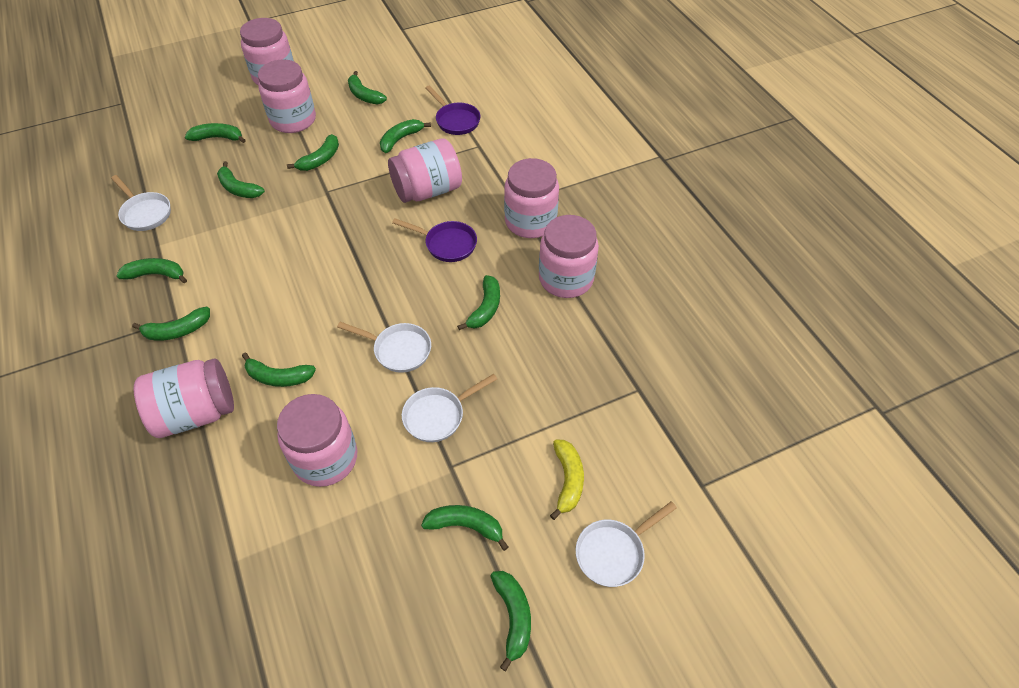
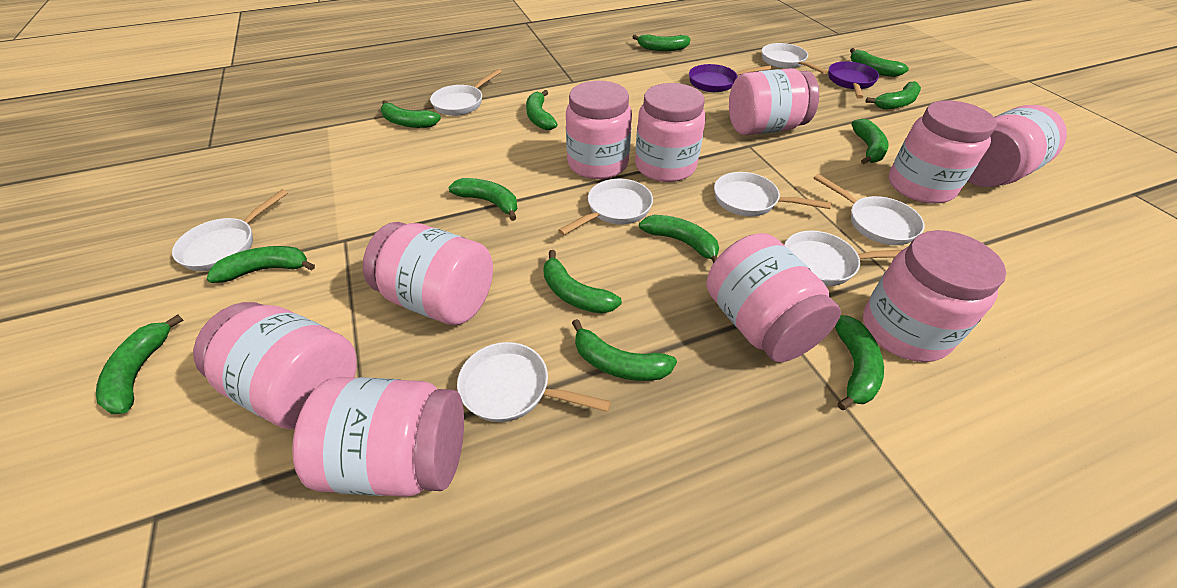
green banana: [116,258,187,284] [132,307,210,341] [185,123,246,143] [217,161,265,198] [242,353,316,387] [287,134,339,171] [348,71,387,105] [380,119,431,153] [421,505,508,551] [457,275,500,330] [490,571,531,671] = 11 -> [96,314,184,414] [207,246,315,283] [381,100,441,128] [448,178,517,221] [526,90,558,130] [543,250,622,314] [572,319,677,381] [633,34,691,51] [639,215,719,263] [835,315,884,410] [850,48,909,77] [851,119,889,164] [865,81,921,110] = 13
pink jar: [134,358,234,438] [240,18,294,85] [258,59,316,133] [277,394,357,487] [388,138,462,203] [504,158,559,238] [539,215,599,298] = 7 -> [193,302,357,430] [292,377,464,497] [363,222,493,325] [566,81,632,179] [635,83,706,182] [706,233,841,362] [729,68,819,135] [863,230,1006,362] [889,100,997,204] [967,105,1067,187] = 10
white pan: [111,175,171,231] [337,322,431,373] [402,374,497,442] [575,501,677,587] = 4 -> [172,189,288,271] [430,69,502,116] [457,342,611,422] [558,179,653,235] [714,172,832,216] [761,43,828,74] [784,231,901,286] [813,174,925,245] = 8
yellow banana: [550,439,584,520] = 1 -> none = 0

